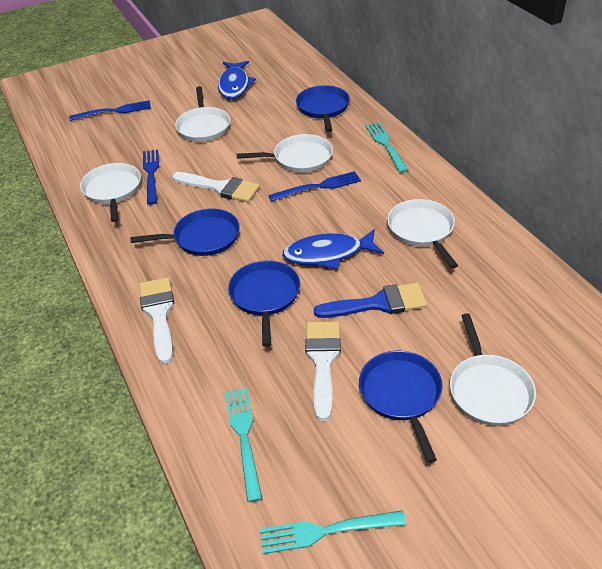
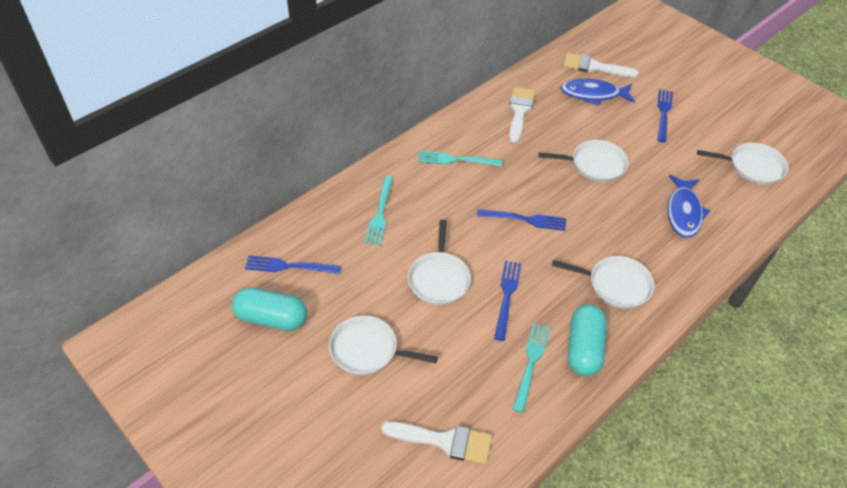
blue brush: [314,283,427,318] = 1 -> none = 0
blue fork: [69,100,151,121] [143,150,159,205] [269,171,361,201] = 3 -> [245,256,341,274] [477,209,566,231] [494,261,521,341] [657,89,673,142] = 4
blue pan: [130,208,240,256] [228,260,300,347] [296,85,350,132] [359,351,443,463] = 4 -> none = 0
turquoise capsule: none = 0 -> [232,287,307,331] [568,304,607,376] = 2

